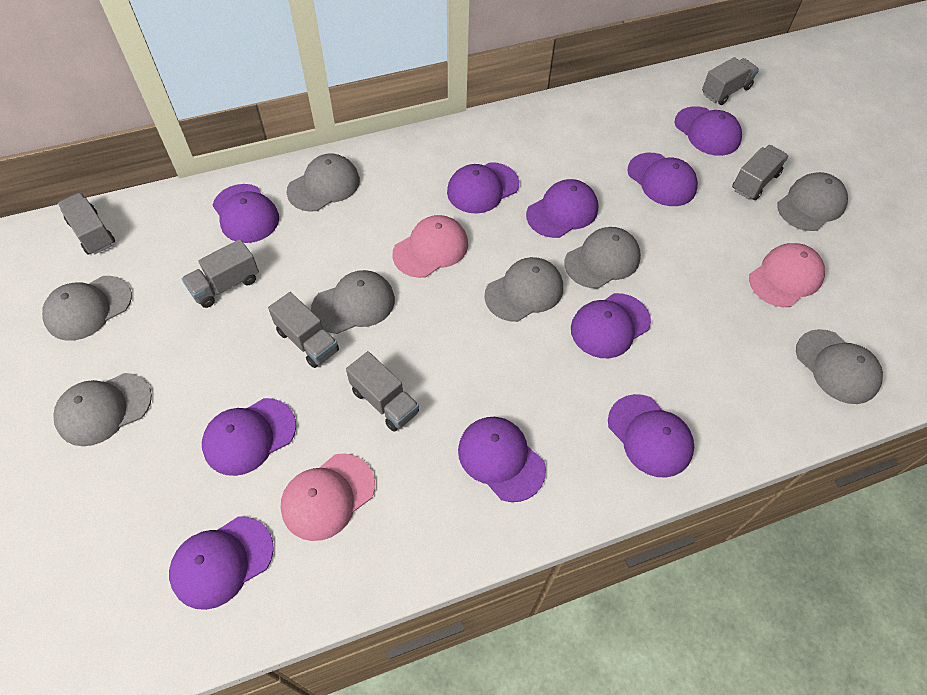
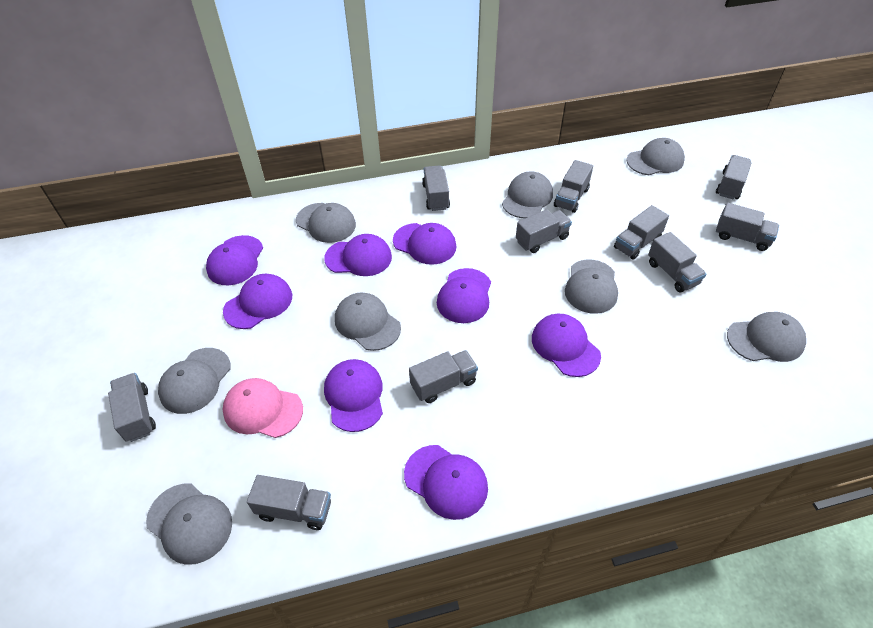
grey truck: [58,193,115,255] [182,239,259,308] [268,292,339,368] [346,351,419,432] [702,57,759,105] [732,145,789,200] = 6 -> [108,373,156,442] [247,475,331,530] [409,350,478,403] [422,165,450,211] [516,209,572,253] [554,160,593,213] [614,205,669,260] [648,232,706,292] [716,155,751,199] [716,203,779,251] = 10
pink cap: [281,453,375,541] [392,215,468,278] [749,243,825,307] = 3 -> [223,378,303,438] = 1
purple cap: [169,516,274,610] [202,398,296,476] [213,184,279,243] [447,162,519,213] [458,417,546,502] [526,179,598,238] [571,293,651,358] [608,394,694,478] [627,153,698,206] [675,106,742,156] = 10 -> [206,235,263,285] [223,274,292,329] [324,234,392,276] [324,359,383,432] [393,223,456,265] [404,445,488,520] [437,268,491,323] [532,314,601,377] = 8

